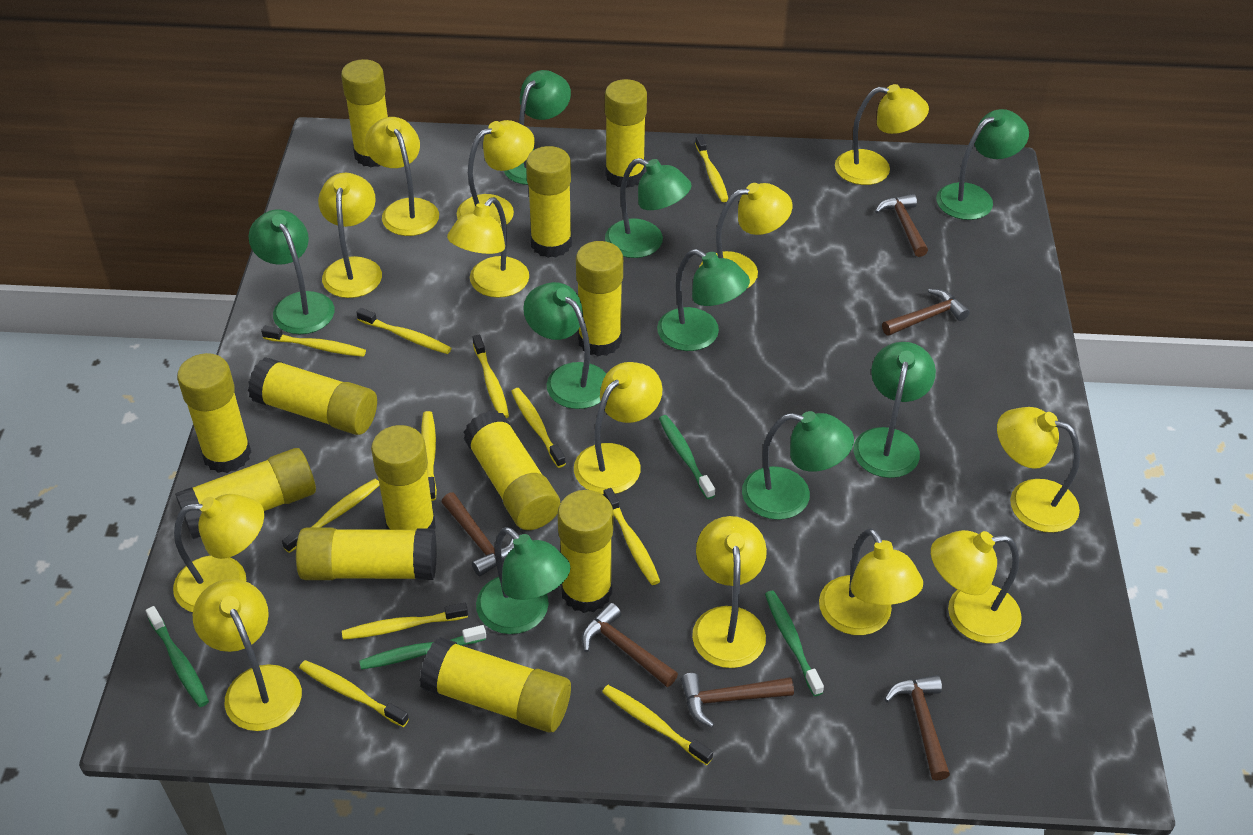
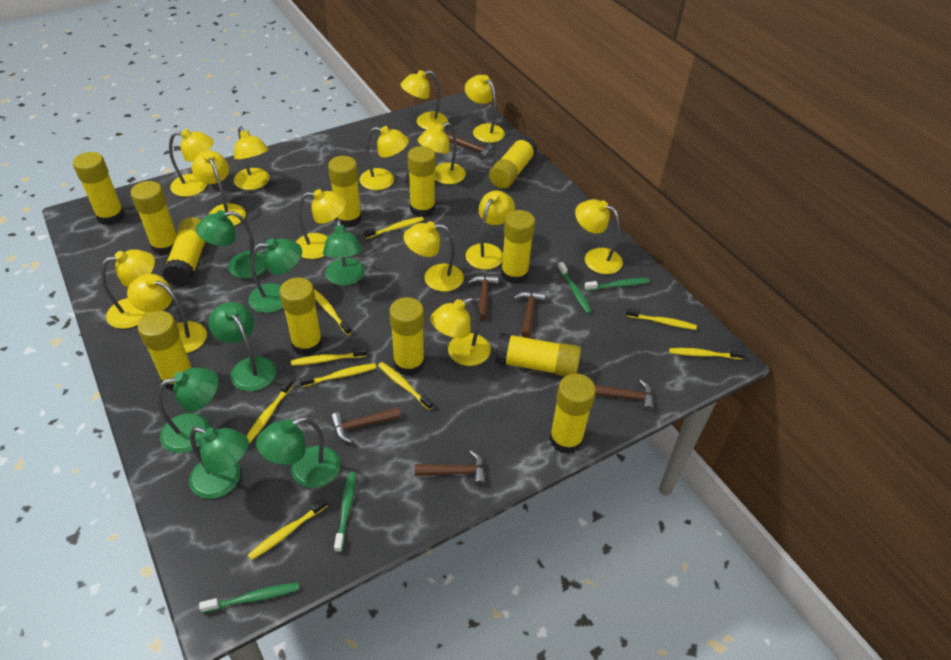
green lamp: [249,209,335,335] [476,527,571,634] [504,70,571,185] [523,282,606,409] [605,158,692,258] [657,249,750,351] [742,411,854,520] [853,342,936,478] [936,109,1029,220] = 9 -> [157,367,219,453] [189,427,249,499] [196,210,267,279] [209,302,276,391] [248,238,302,313] [256,417,341,488] [323,219,365,286] = 7
yellow lamp: [173,494,264,612] [193,579,302,731] [318,173,382,298] [365,117,439,236] [447,197,529,298] [457,120,535,225] [574,362,662,495] [692,516,767,668] [699,183,792,288] [819,528,923,635] [835,84,929,185] [931,530,1022,644] [997,407,1080,533] = 13 -> [101,249,155,329] [127,274,207,353] [169,129,214,197] [192,151,246,226] [234,127,269,190] [296,189,346,259] [359,126,409,190] [401,70,448,130] [403,221,464,292] [417,122,466,184] [430,298,491,366] [465,75,505,143] [466,191,515,270] [575,199,623,274] = 14
yellow toothbrush: [261,326,366,357] [282,479,379,553] [299,660,409,727] [342,603,468,640] [356,308,451,354] [421,411,437,501] [473,334,509,418] [511,388,566,468] [602,685,713,765] [604,488,660,585] [695,135,728,202] = 11 -> [246,378,294,443] [248,497,328,560] [291,347,367,366] [299,363,376,387] [314,290,352,335] [364,217,424,239] [378,362,434,410] [626,308,697,330] [669,348,745,359] = 9

